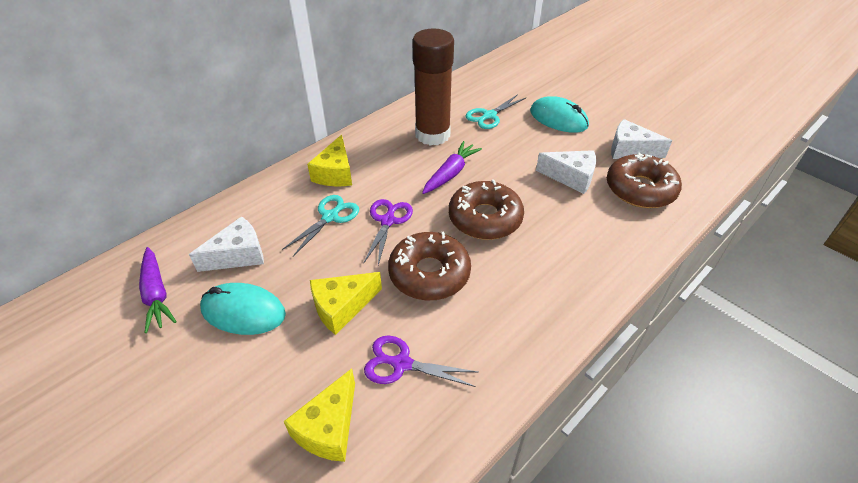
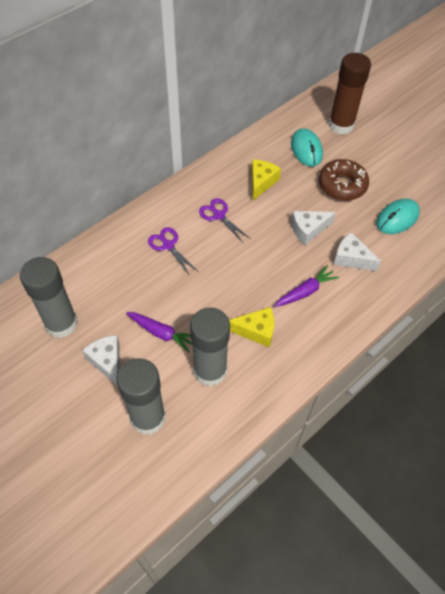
brown donut: [388,231,471,300] [449,179,524,240] [607,153,682,208] = 3 -> [319,159,369,201] = 1
grey glue stick: none = 0 -> [20,257,78,338] [117,358,166,435] [190,307,230,387] = 3
turquoise scissors: [282,195,359,256] [466,94,526,129] = 2 -> none = 0
yellow cheese: [284,368,355,462] [307,135,352,186] [310,272,382,335] = 3 -> [229,307,274,347] [251,159,281,200] = 2

